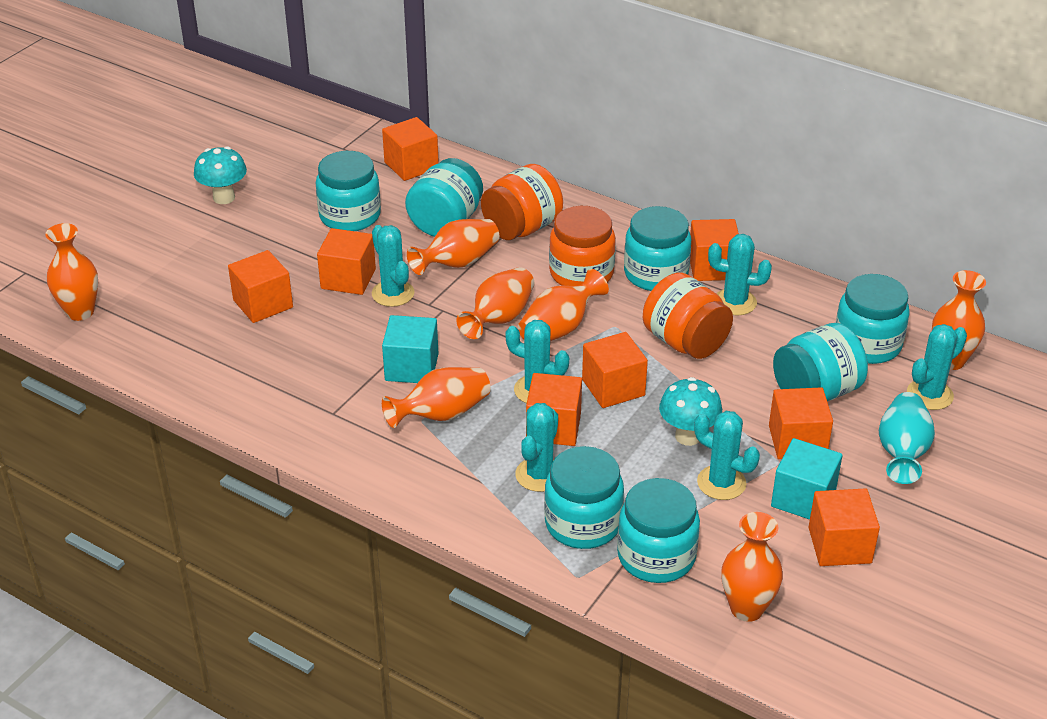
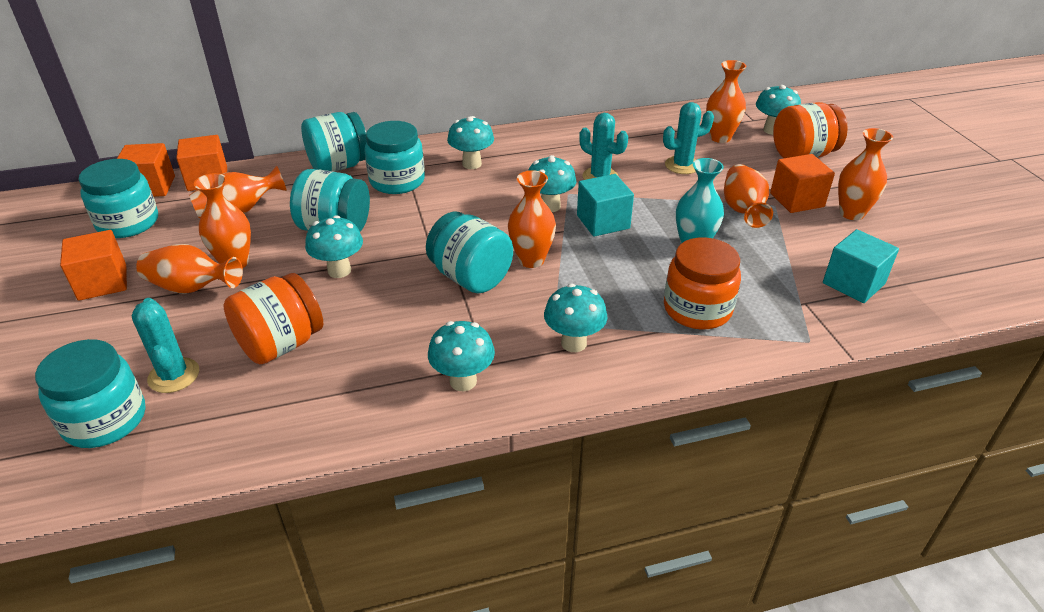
orange cube: [228,250,293,323] [317,228,376,295] [382,117,439,181] [526,373,582,446] [582,332,648,408] [690,219,739,281] [769,387,833,459] [808,488,880,566] = 8 -> [60,230,127,301] [117,143,175,197] [176,135,227,191] [770,154,835,213] = 4
turquoise cactus: [372,225,415,307] [505,320,569,403] [515,403,558,492] [694,411,760,500] [708,234,772,316] [907,324,967,410] = 6 -> [132,298,199,393] [579,113,628,180] [663,102,714,174] = 3
turquoise jar: [316,151,381,231] [405,158,483,237] [544,446,624,549] [617,478,700,583] [624,206,691,291] [773,323,868,401] [836,274,910,364] = 7 -> [35,339,146,448] [78,159,158,238] [290,169,370,232] [301,112,367,172] [365,121,425,194] [426,212,513,293] = 6
turquoise mushroom: [194,146,247,204] [659,377,722,446] = 2 -> [305,215,363,278] [428,321,495,391] [447,116,494,169] [528,155,576,212] [544,284,607,352] [756,85,801,135] = 6

